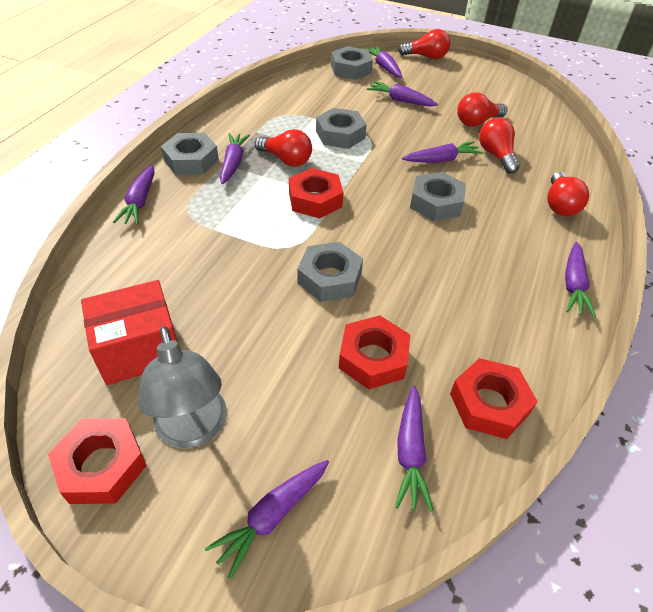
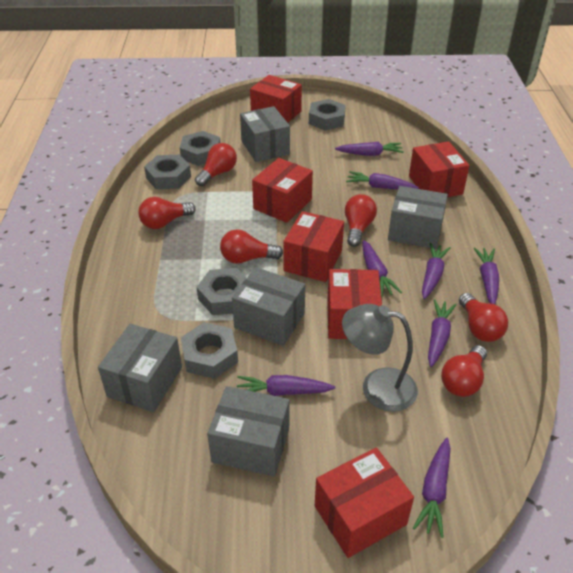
grey box: none = 0 -> [98,324,182,412] [207,386,290,477] [232,267,305,346] [240,106,290,162] [388,186,448,249] = 5
red box: [81,280,177,385] = 1 -> [250,75,302,123] [252,158,313,223] [283,211,344,282] [315,447,414,558] [327,269,382,339] [409,141,470,197] = 6
red light bulb: [255,129,312,167] [398,29,450,59] [457,92,508,127] [479,118,520,173] [547,172,589,216] = 5 -> [138,197,196,229] [195,143,237,186] [220,229,283,264] [345,194,377,247] [441,345,487,397] [459,293,508,342] = 6
red nut: [48,418,147,504] [289,168,344,219] [339,315,410,389] [450,358,538,439] = 4 -> none = 0

